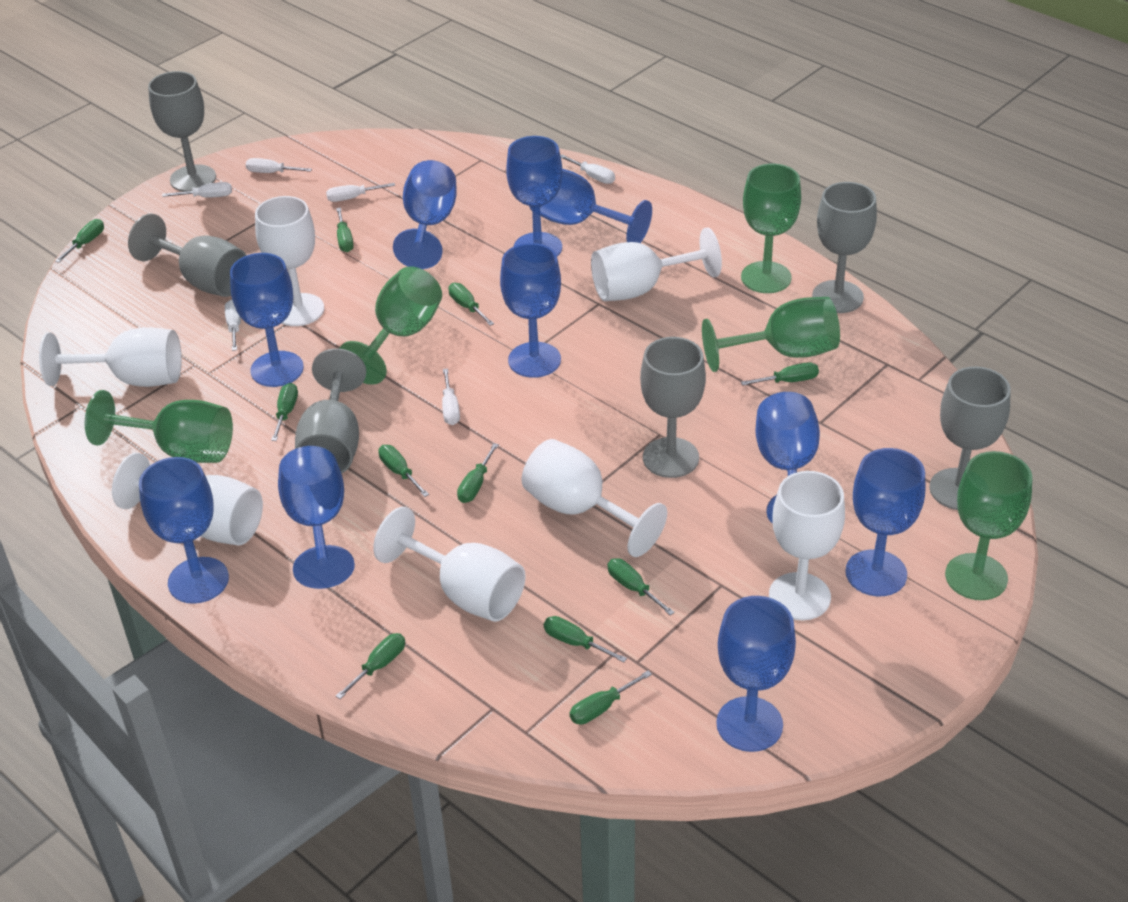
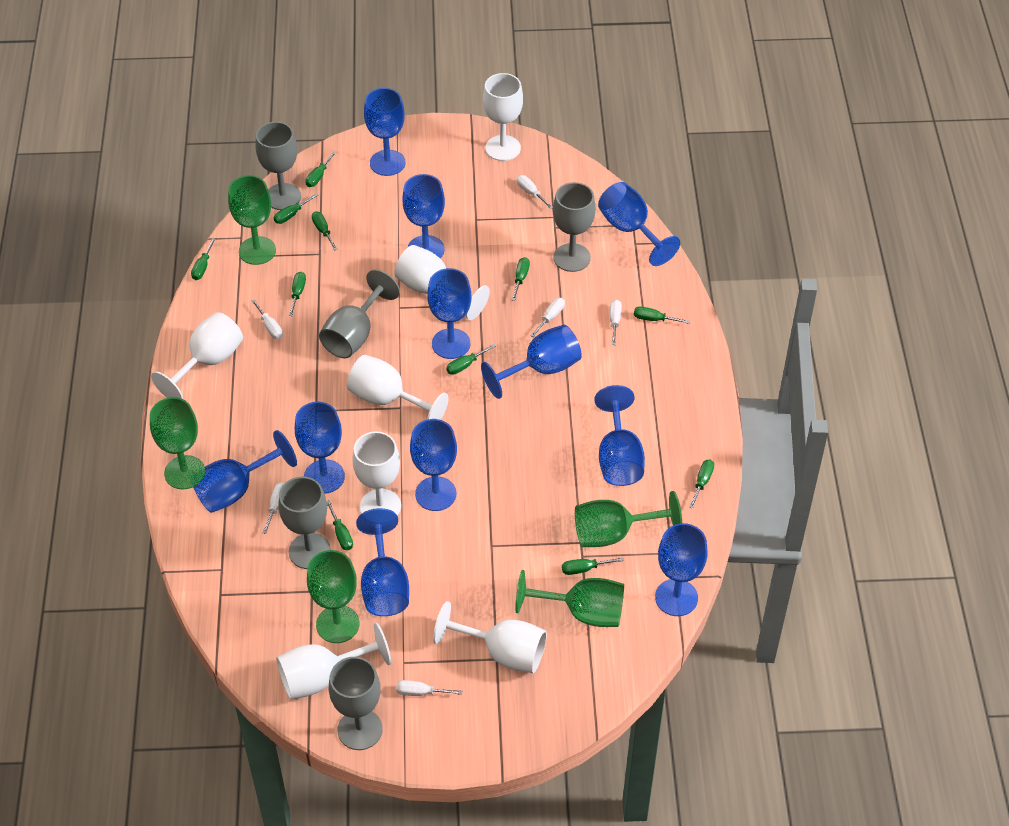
blue goblet: [139,457,229,604] [230,253,304,387] [278,446,355,589] [393,160,457,269] [500,243,561,378] [506,136,562,256] [529,169,652,243] [716,596,796,752] [755,392,820,524] [845,448,925,596] = 10 -> [191,430,297,513] [295,402,345,494] [356,508,409,616] [364,88,405,176] [402,174,445,258] [410,419,457,511] [427,268,471,359] [481,325,582,399] [594,385,645,486] [598,182,680,266] [655,523,708,616] = 11
grey goblet: [128,213,247,297] [148,71,216,192] [295,348,366,474] [640,337,706,478] [812,182,877,313] [929,367,1011,510] = 6 -> [255,122,301,210] [278,477,331,569] [319,269,400,358] [329,657,383,750] [553,182,595,272] = 5

